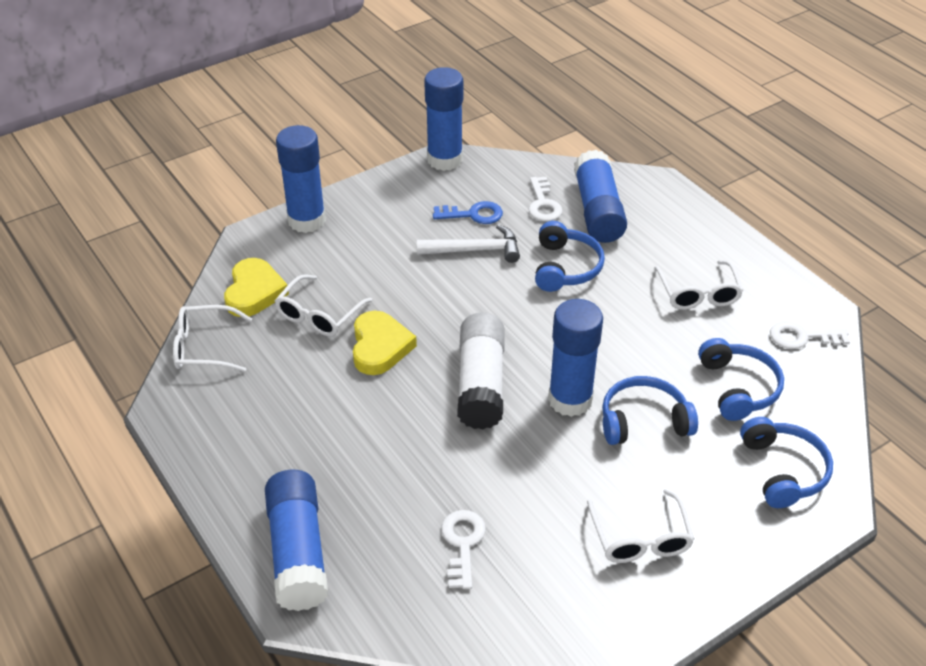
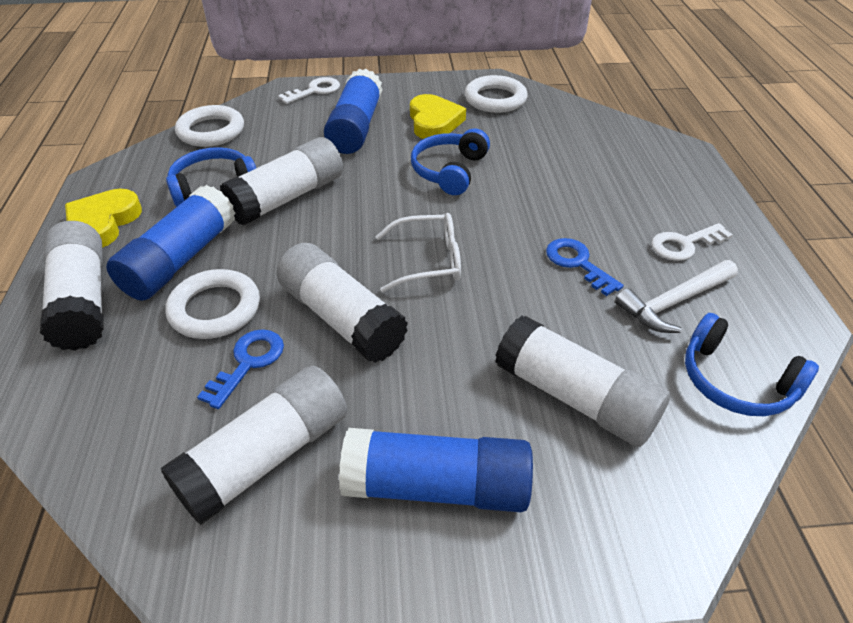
blue glue stick: [265,470,328,611] [276,125,326,233] [424,67,463,171] [548,299,603,417] [574,150,627,243] = 5 -> [106,185,236,301] [324,69,383,154] [339,428,533,512] = 3
blue headphones: [535,221,605,292] [602,376,698,445] [698,338,784,421] [740,417,833,508] = 4 -> [166,147,256,207] [411,128,490,195] [685,313,819,416] = 3
blue key: [433,201,503,224] = 1 -> [197,329,284,409] [546,238,623,296] = 2
white glasses: [173,305,252,372] [275,275,372,336] [587,489,695,563] [654,260,743,310] = 4 -> [375,213,461,292] = 1
white glue stick: [457,313,505,430] = 1 -> [40,221,104,351] [161,366,347,525] [219,137,343,226] [277,243,408,363] [495,315,670,447] = 5
white key: [441,510,486,589] [529,177,562,221] [770,321,850,349] = 3 -> [278,77,340,104] [651,223,733,261] = 2
white ring: none = 0 -> [166,269,260,339] [175,105,244,147] [465,75,528,113] = 3

